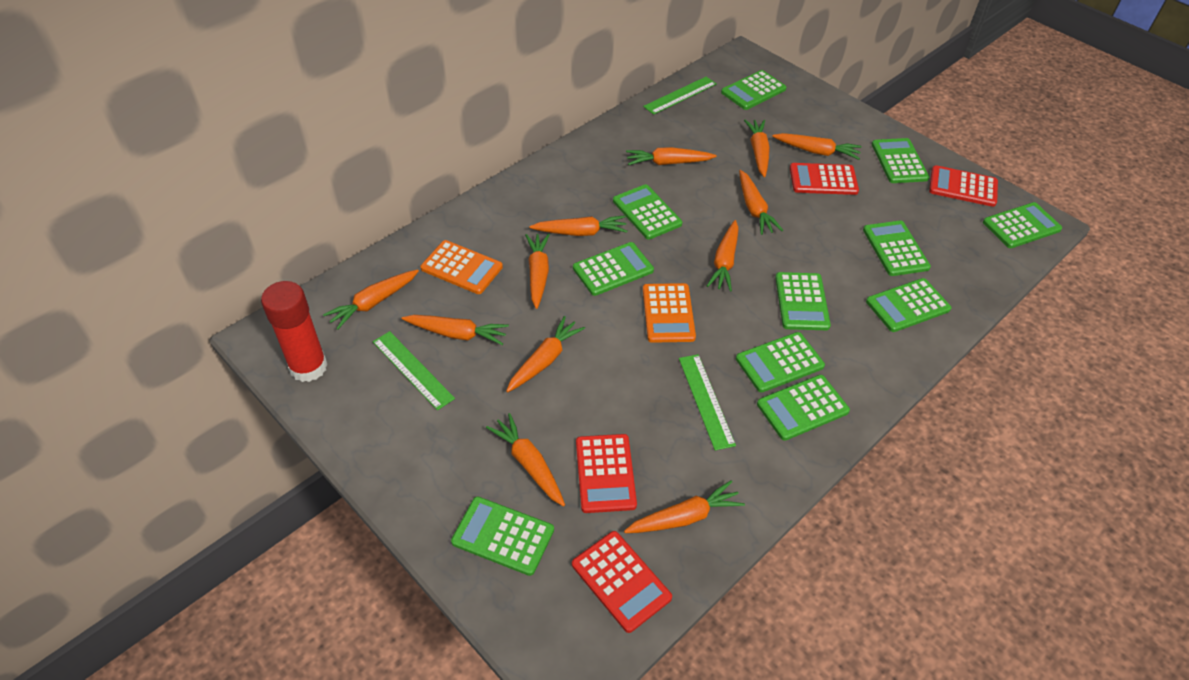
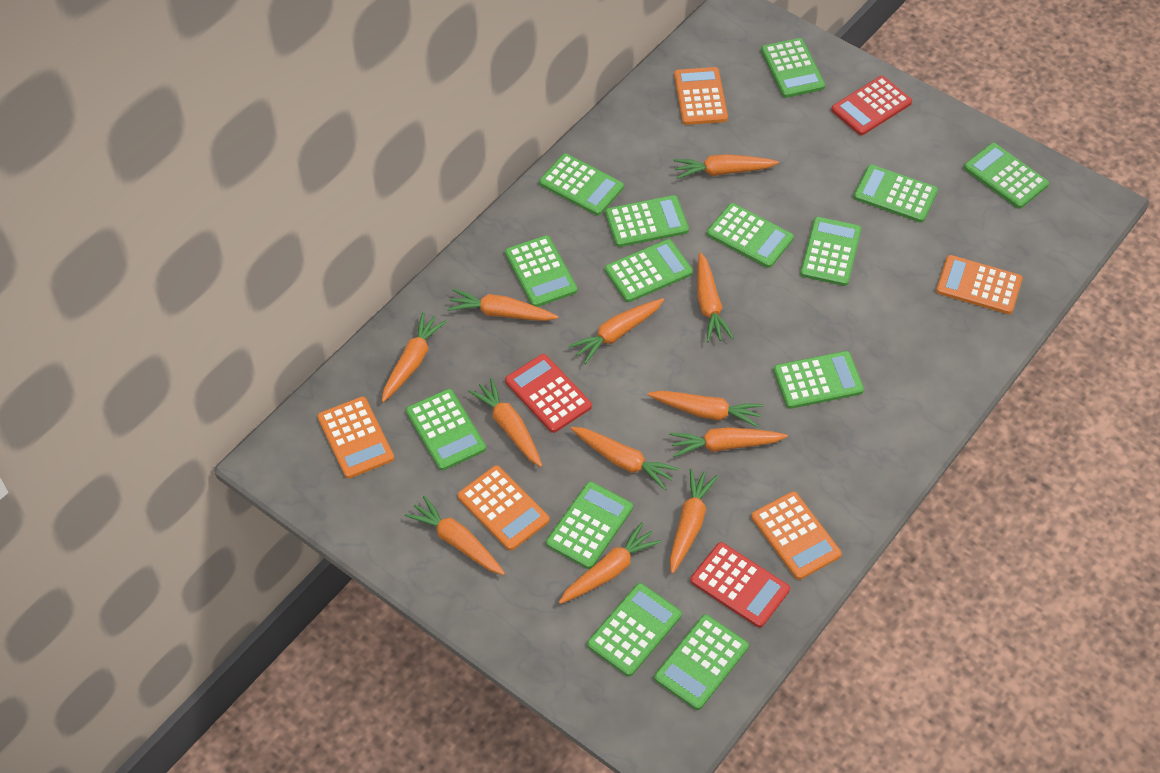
green calculator: [451,496,554,576] [573,242,654,296] [613,184,682,240] [721,70,786,110] [736,332,825,393] [757,375,850,441] [775,272,831,330] [863,221,931,276] [866,278,951,332] [872,138,929,183] [983,202,1062,248] = 11 -> [406,389,486,471] [505,235,577,307] [539,153,624,216] [546,481,633,569] [587,583,682,677] [605,195,689,247] [605,239,693,302] [654,614,749,710] [707,203,794,268] [761,38,825,98] [773,351,864,409] [800,217,862,286] [853,165,938,223] [964,143,1049,209] = 14
green ruler: [373,331,455,410] [643,77,716,115] [679,354,736,451] = 3 -> none = 0
orange calculator: [421,240,503,294] [643,283,696,343] = 2 -> [318,397,394,479] [458,465,550,551] [674,67,728,125] [751,491,842,580] [936,255,1023,314] = 5
red calculator: [572,531,672,633] [576,434,637,513] [790,163,859,195] [929,165,998,207] = 4 -> [505,354,592,433] [690,542,790,628] [831,76,912,135] = 3
red glue stick: [261,281,328,382] = 1 -> none = 0

